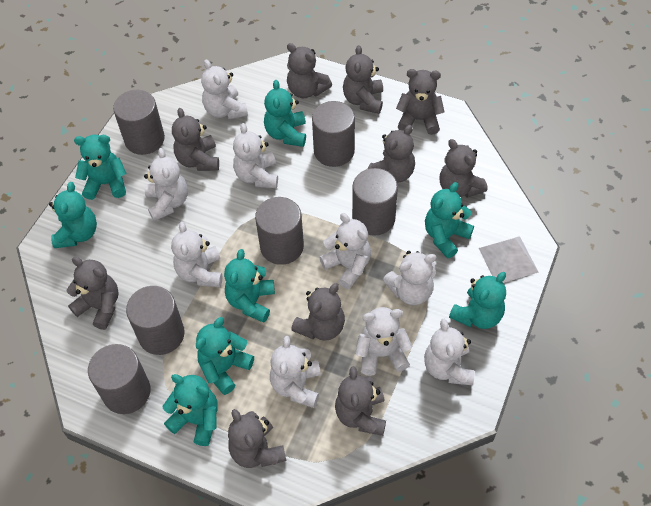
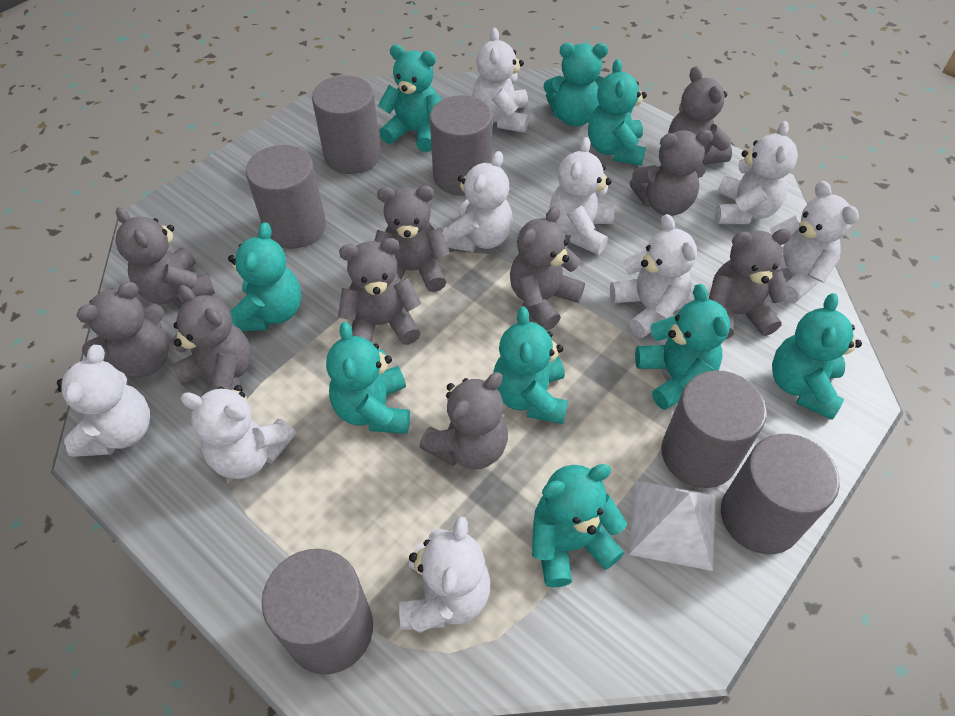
turquoise teddy bear: [49,182,97,248] [74,135,127,200] [163,374,218,446] [196,317,254,395] [224,249,275,323] [264,80,306,147] [425,182,474,259] [449,272,506,329] = 8 -> [228,222,301,331] [326,322,410,434] [378,45,441,152] [493,307,568,424] [532,464,627,587] [544,43,608,126] [588,59,647,166] [635,284,730,410] [772,293,862,420] = 9

